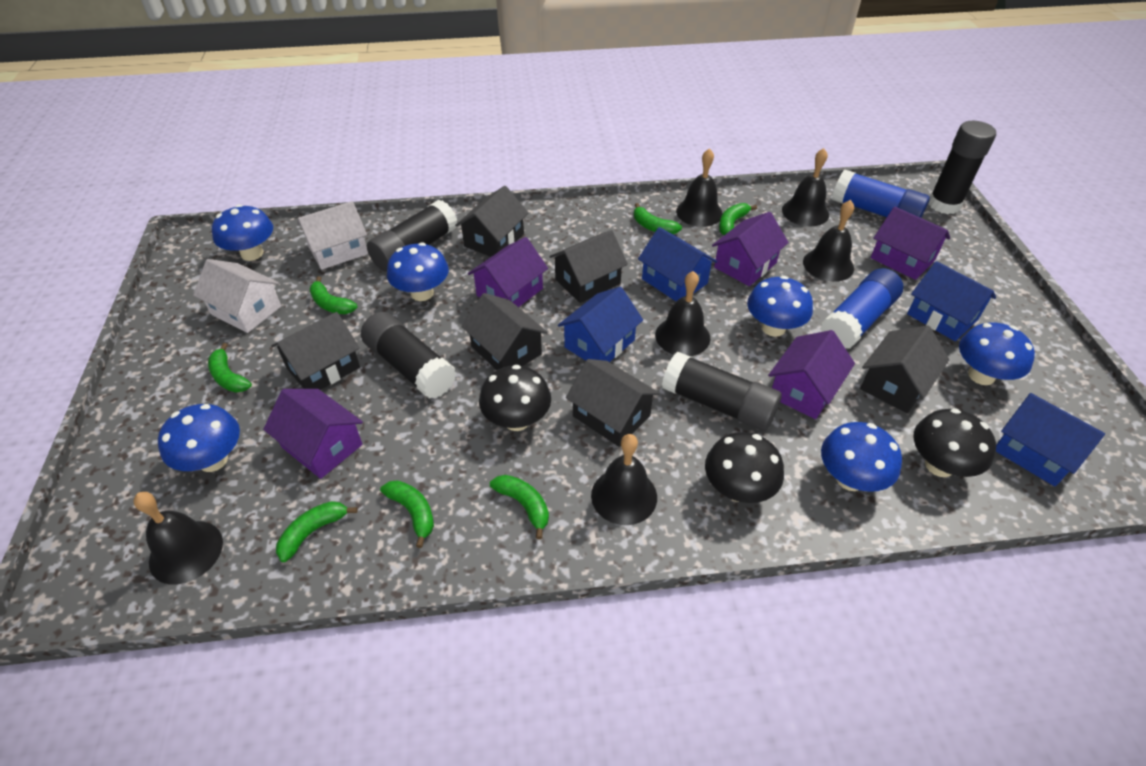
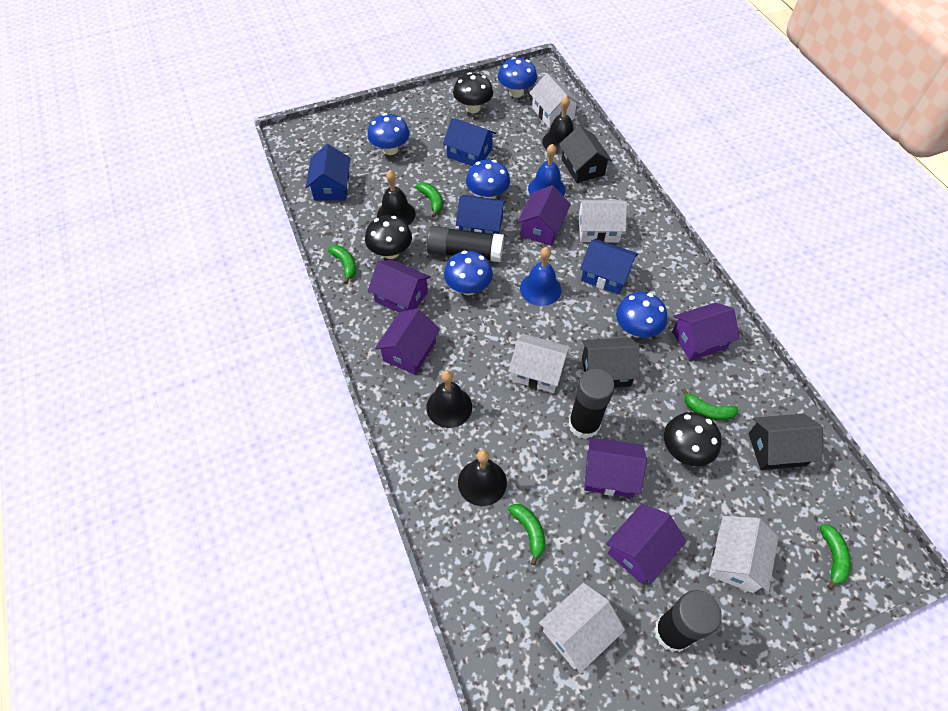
black bell: [134,492,223,585] [591,434,657,525] [655,271,710,356] [676,148,723,227] [782,148,829,227] [803,200,854,282] = 6 -> [377,170,416,225] [426,370,472,428] [458,450,507,506] [542,96,573,155] = 4
black glue stick: [361,312,456,399] [367,200,457,272] [662,351,782,431] [928,121,996,214] = 4 -> [426,226,504,262] [568,369,615,439] [654,590,722,652] = 3
black house: [271,312,360,390] [455,186,528,257] [461,293,548,370] [549,230,628,303] [566,359,660,447] [860,325,950,413] = 6 -> [559,125,612,183] [582,337,640,387] [748,414,823,470] = 3
blue bell: none = 0 -> [520,247,561,306] [528,144,566,196] = 2
blue glue stick: [820,268,903,349] [832,170,930,218] = 2 -> none = 0
blue mushroom: [158,404,240,472] [212,204,273,261] [387,243,449,301] [747,276,813,337] [821,422,902,492] [959,322,1035,385] = 6 -> [367,113,410,155] [444,251,493,295] [466,159,510,199] [498,57,537,97] [616,292,667,338] = 5
green banana: [208,343,252,393] [276,501,358,562] [309,276,357,314] [380,480,434,548] [490,475,549,539] [634,203,682,234] [719,203,757,235] = 7 -> [327,245,356,284] [416,182,443,218] [508,504,545,565] [681,388,739,420] [820,524,851,590] = 5
purple house: [263,389,363,479] [468,237,548,307] [712,212,789,286] [768,330,855,419] [871,207,950,280] = 5 -> [368,259,431,313] [375,308,440,375] [517,185,571,246] [584,437,647,498] [606,504,686,584] [672,303,740,361] = 6
white house: [193,259,281,333] [297,201,368,270] = 2 -> [509,333,570,393] [530,73,581,128] [539,583,625,673] [578,200,627,243] [709,516,779,593] = 5

